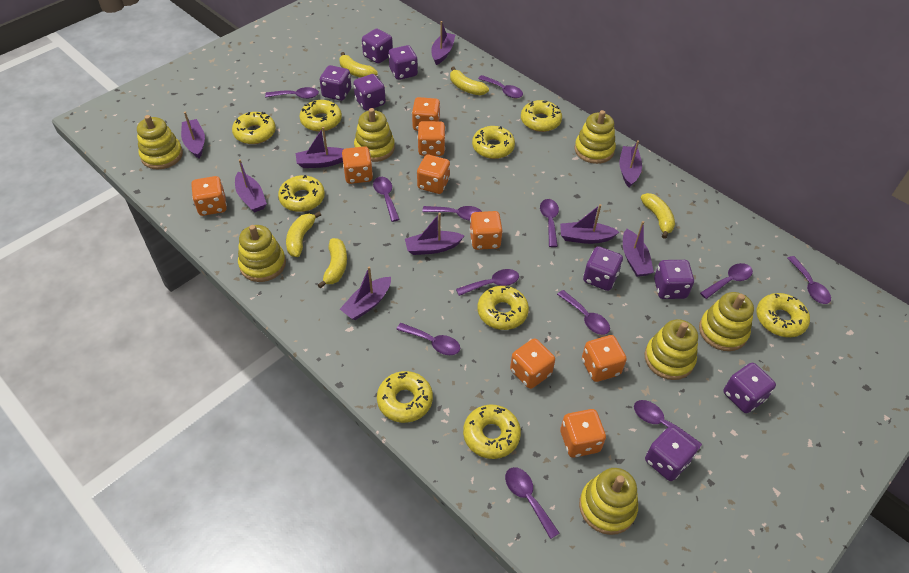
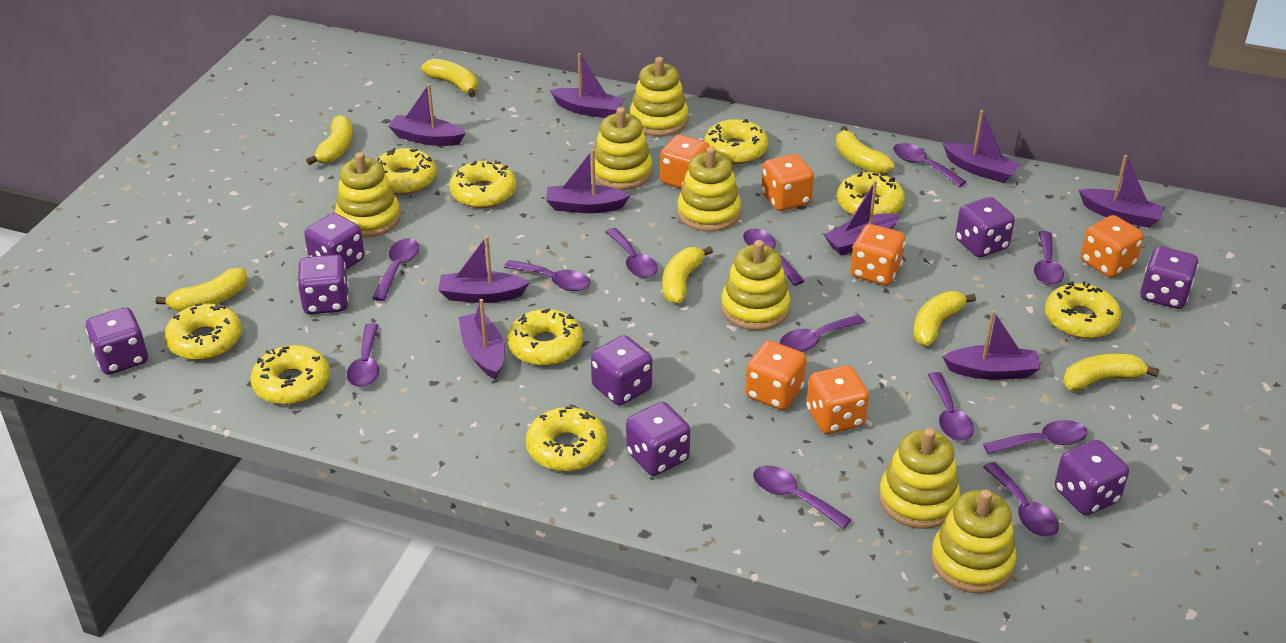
orange dice: [191,176,227,216] [342,146,373,184] [412,97,440,131] [417,121,446,156] [417,155,450,194] [470,211,503,250] [510,339,555,389] [560,409,606,458] [582,335,627,382] = 9 -> [660,135,710,188] [745,341,806,410] [761,154,814,211] [807,365,869,434] [851,224,905,285] [1081,215,1144,278] = 6
yellow banana: [286,212,321,257] [318,238,347,289] [339,52,378,78] [450,67,489,95] [640,193,675,239] = 5 -> [155,268,248,312] [306,115,353,165] [421,59,478,97] [663,246,713,304] [836,126,894,174] [913,291,976,346] [1063,353,1159,391] = 7

